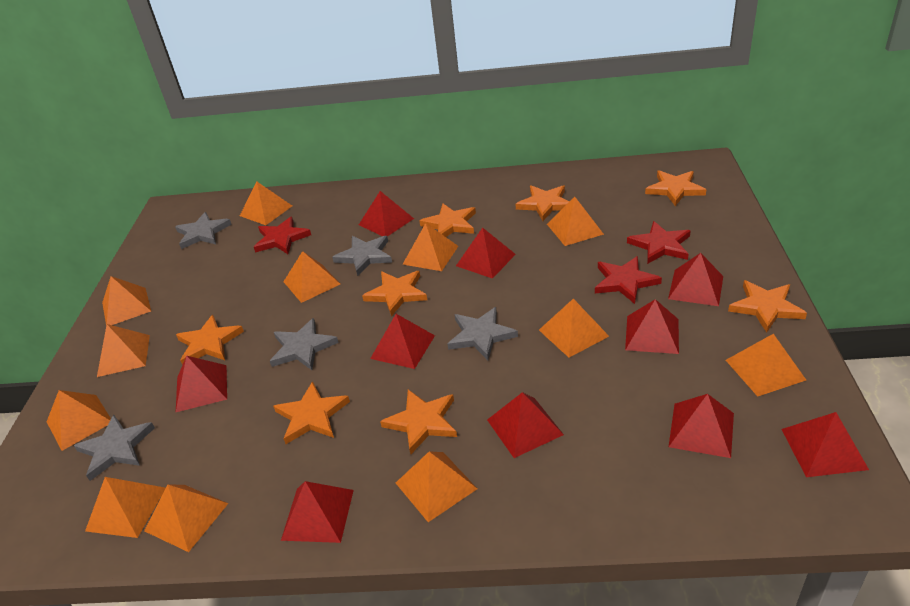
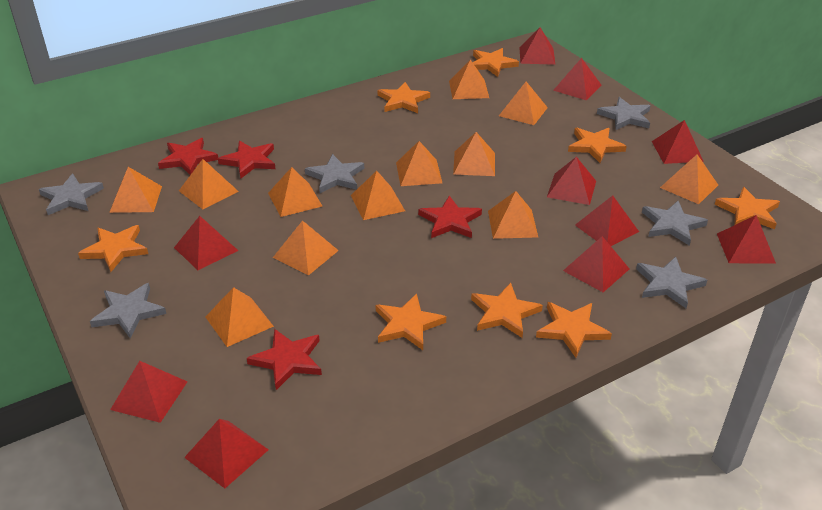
grey star: [74,415,155,481] [175,212,232,249] [270,318,339,370] [332,236,392,276] [448,307,518,360] = 5 -> [39,173,104,215] [90,283,166,338] [305,154,364,193] [597,97,650,130] [636,257,707,308] [642,201,708,246] = 6
red star: [254,217,311,254] [595,256,662,304] [627,221,691,264] = 3 -> [158,138,218,175] [218,141,276,179] [247,329,322,390] [418,196,482,238] = 4

